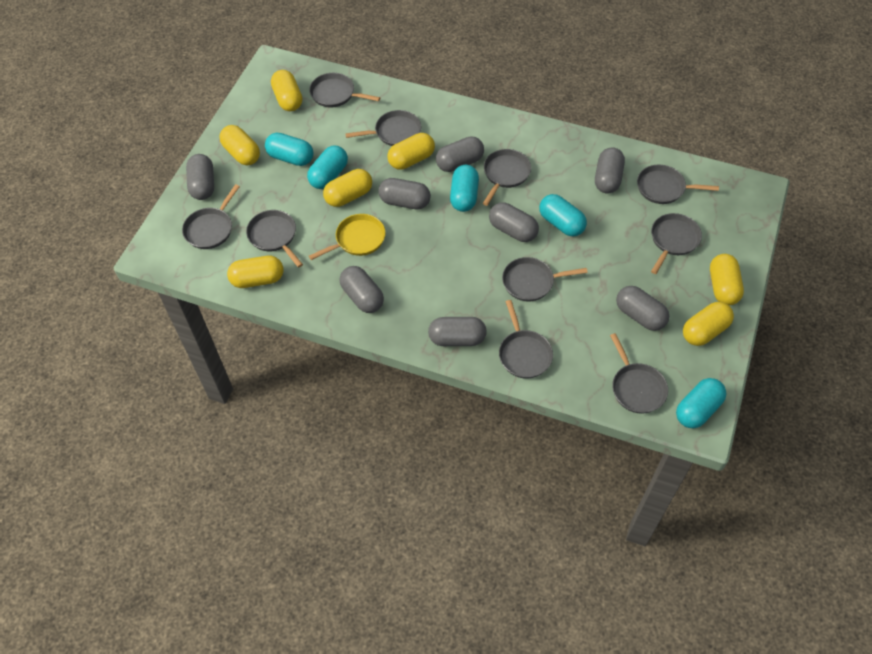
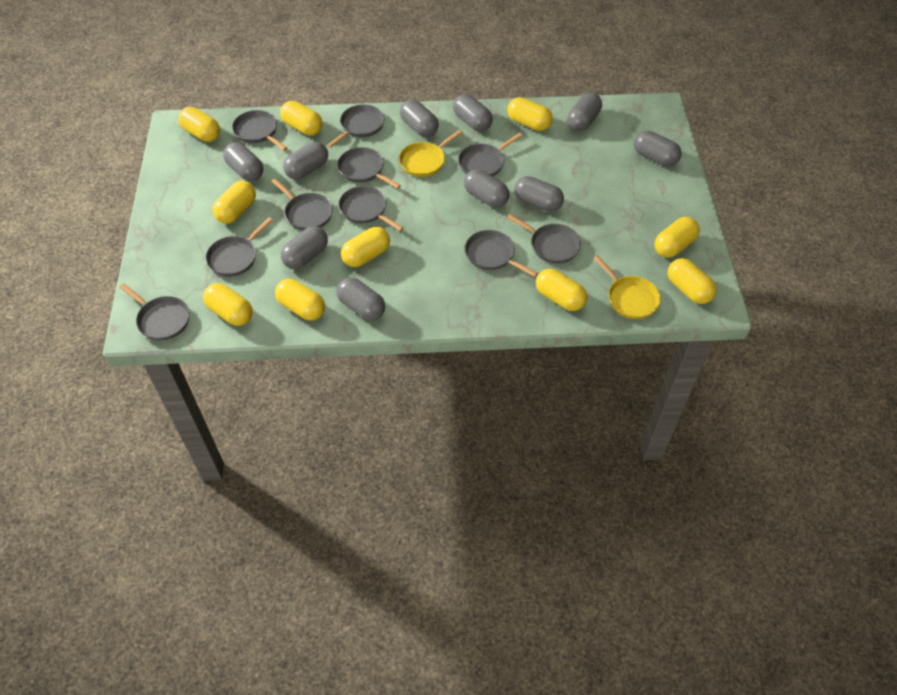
grey capsule: [186,154,214,200] [340,266,384,313] [378,178,431,209] [428,317,487,346] [436,136,484,172] [489,203,539,242] [595,147,625,193] [616,286,669,331] = 8 -> [223,142,263,181] [281,226,328,269] [283,141,328,180] [337,277,385,321] [400,99,439,137] [453,94,493,132] [464,169,510,208] [515,176,564,212] [567,92,602,131] [634,131,682,167] = 10
turquoise capsule: [265,133,313,166] [307,145,348,189] [450,165,479,212] [539,194,587,236] [676,378,726,428] = 5 -> none = 0
yellow capsule: [219,125,260,166] [227,256,284,288] [271,70,302,111] [323,169,372,207] [387,133,435,170] [683,302,734,346] [710,254,744,305] = 7 -> [178,107,220,142] [203,283,253,326] [213,181,256,224] [275,279,325,320] [280,101,323,136] [341,227,390,267] [507,97,553,131] [536,269,587,311] [654,217,700,258] [668,258,717,304] = 10
yellow pan: [309,214,385,260] = 1 -> [399,130,463,177] [594,255,661,319] = 2

